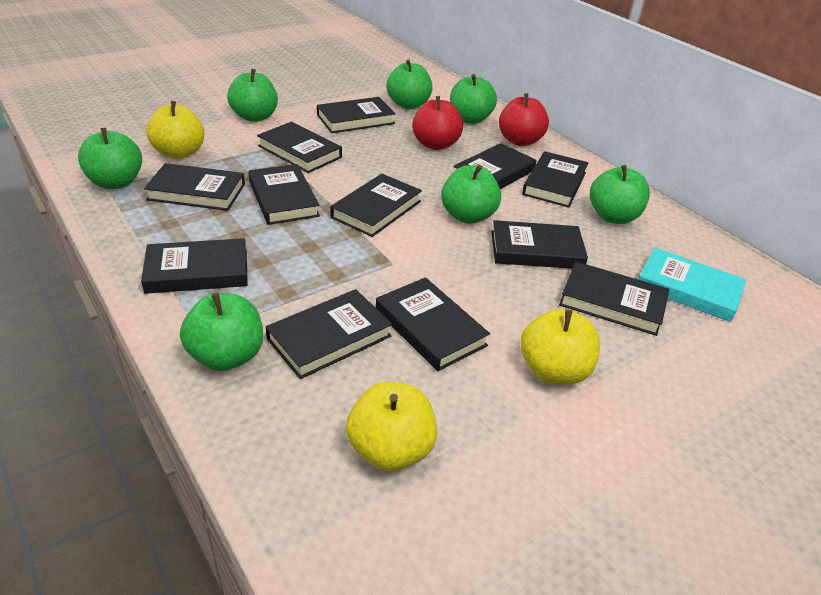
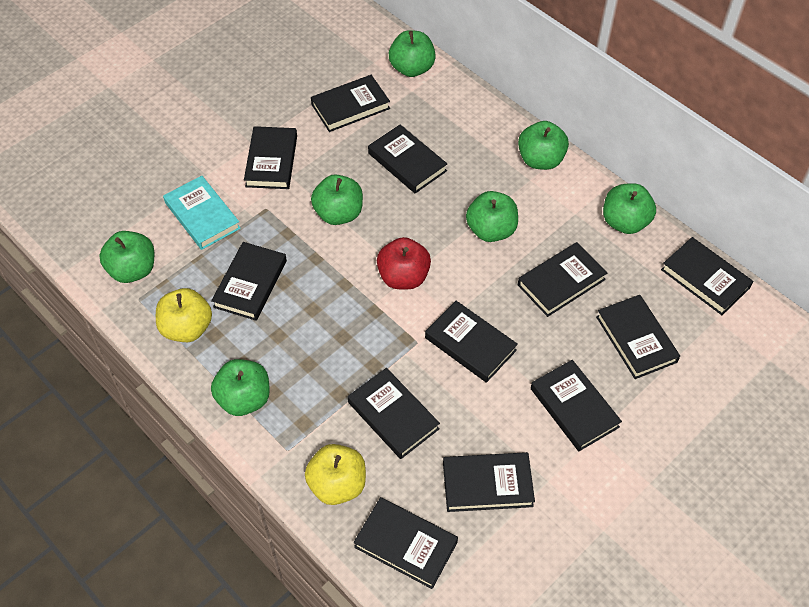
red apple: [412,96,463,150] [499,93,549,146] = 2 -> [377,237,431,289] = 1
yellow apple: [146,101,205,159] [346,382,437,471] [521,309,600,385] = 3 -> [156,288,212,342] [305,444,366,505] = 2

